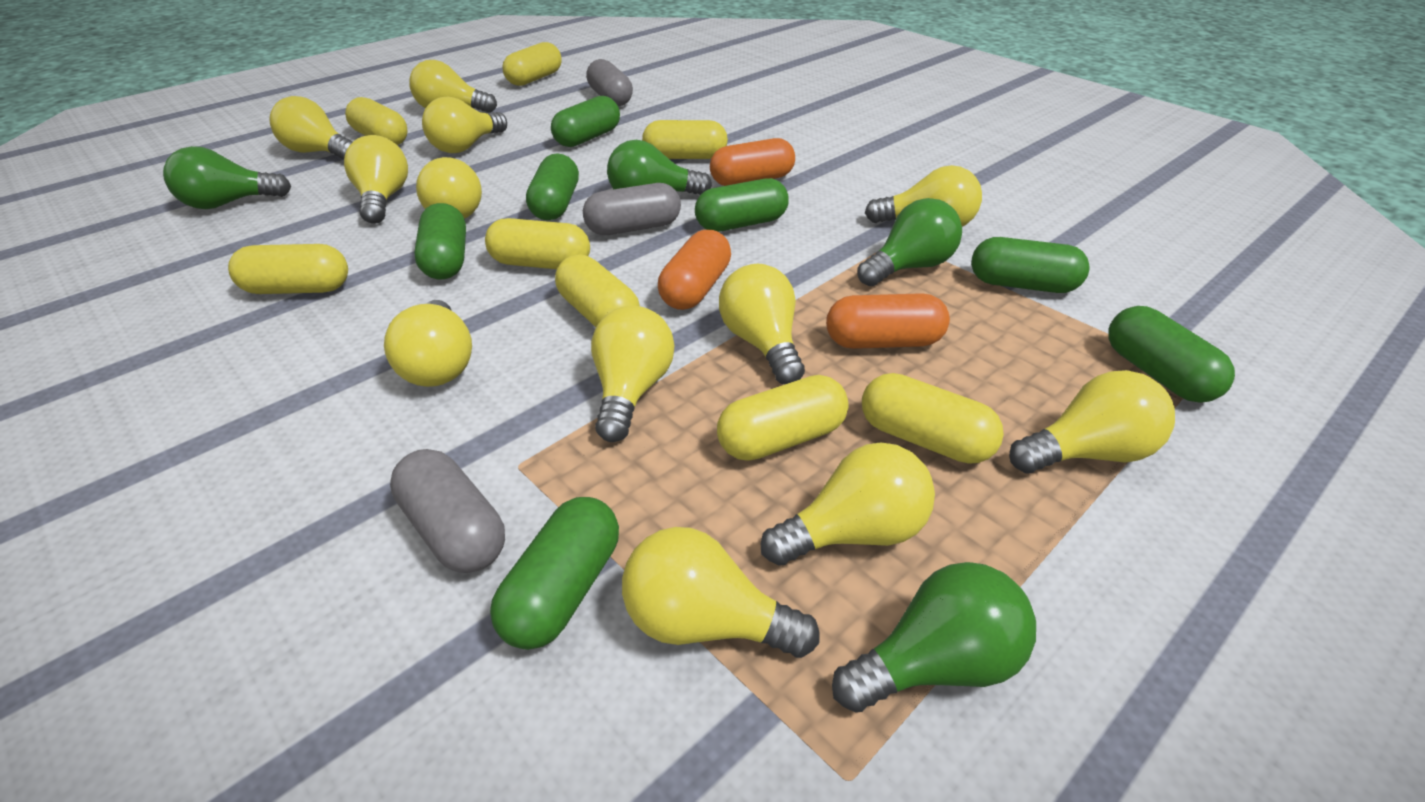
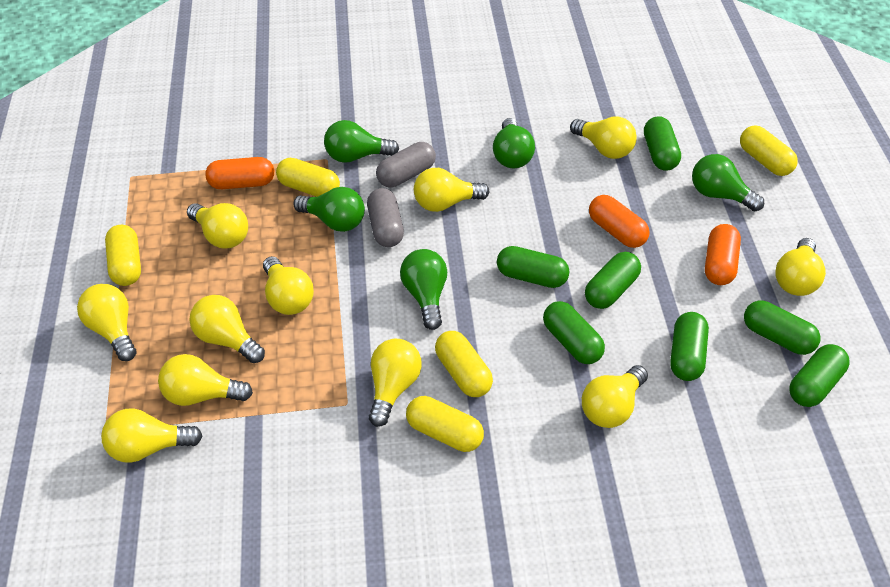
green light bulb: [163,146,291,209] [607,140,712,195] [832,562,1036,713] [857,198,962,286] = 4 -> [293,187,365,232] [324,120,399,163] [400,249,447,330] [493,118,535,168] [692,154,764,211] = 5
grey capsule: [390,449,505,573] [583,183,681,235] [586,59,633,107] = 3 -> [367,188,404,247] [376,142,436,188] = 2
yellow capsule: [228,244,348,294] [345,97,408,145] [485,218,590,269] [503,42,562,86] [555,255,640,327] [642,120,728,159] [717,375,849,461] [862,373,1004,464] = 8 -> [105,225,141,286] [276,158,340,197] [406,396,484,452] [435,331,493,397] [740,126,798,176] = 5
yellow light bulb: [269,96,353,159] [344,135,408,224] [384,300,472,387] [409,60,497,113] [416,157,482,219] [422,97,507,153] [591,306,674,442] [622,527,820,658] [719,264,805,385] [761,442,935,566] [865,165,982,227] [1009,370,1175,473] = 12 -> [77,284,136,361] [101,408,203,463] [158,354,253,406] [187,203,248,249] [189,295,265,363] [263,256,314,315] [369,339,422,427] [414,168,489,212] [570,117,637,159] [582,365,648,428] [775,238,826,296] = 11

